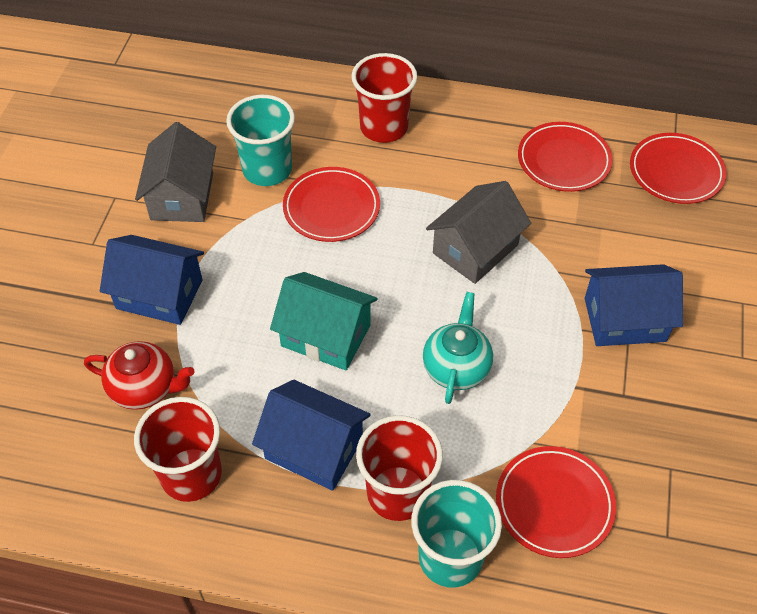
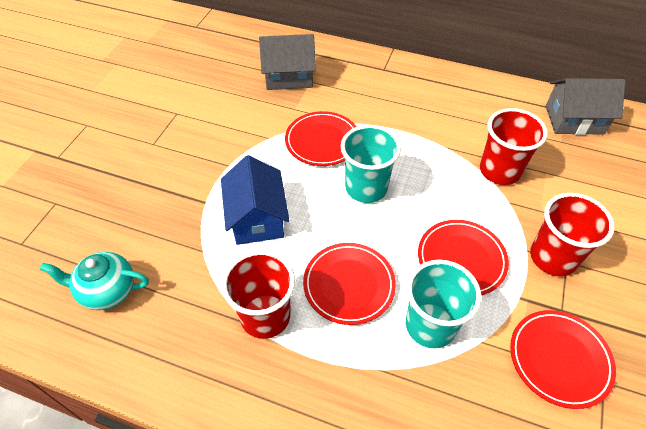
blue house: [100,235,204,325] [252,380,371,491] [585,264,683,346] = 3 -> [221,155,290,245] = 1
red teapot: [84,341,195,410] = 1 -> none = 0
turquoise house: [270,272,378,370] = 1 -> none = 0

